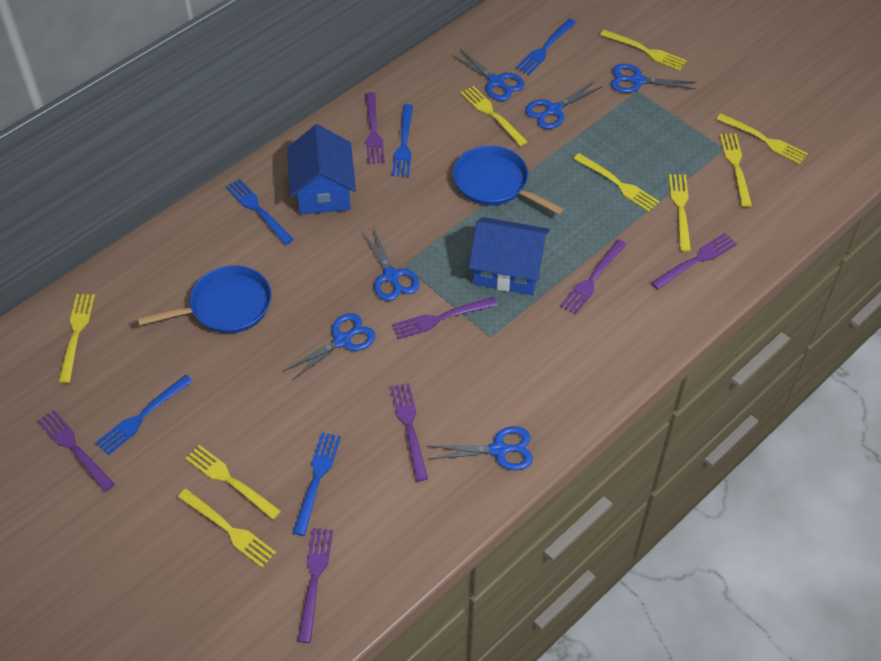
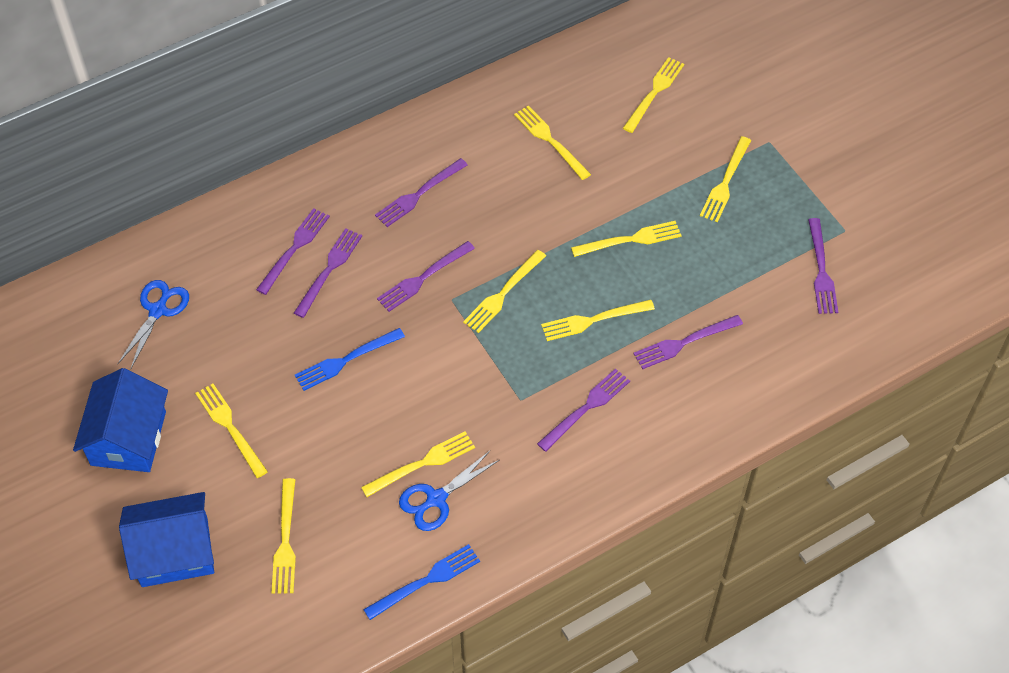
blue fork: [96,375,193,455] [226,179,294,245] [293,432,341,536] [392,104,413,177] [516,18,577,75] = 5 -> [295,328,405,391] [363,544,480,620] = 2
blue pan: [137,265,271,333] [453,146,564,214] = 2 -> none = 0
blue scissors: [284,313,376,380] [362,227,419,301] [428,426,533,470] [452,49,525,101] [525,81,603,129] [611,64,696,93] = 6 -> [118,280,189,368] [399,450,499,531] = 2

